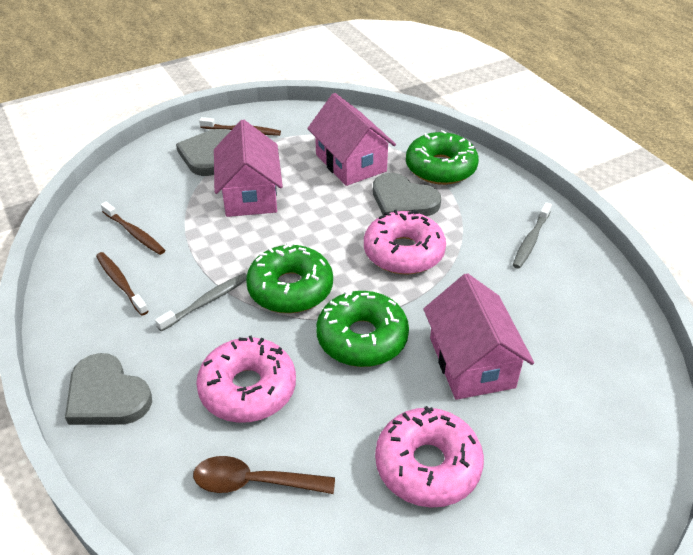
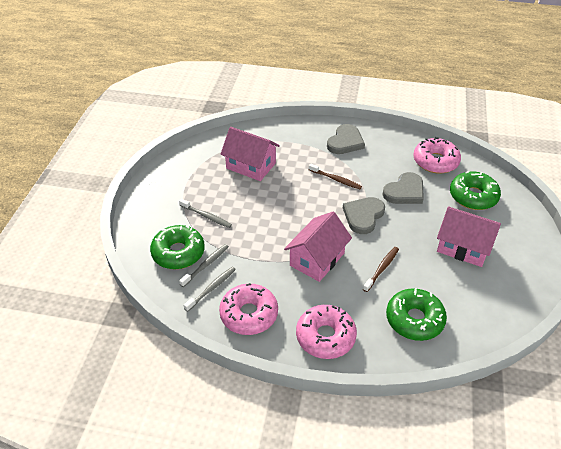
brown spoon: [193,456,335,494] = 1 -> none = 0
brown toothbrush: [96,252,149,316] [101,202,165,255] [199,117,281,136] = 3 -> [309,164,362,189] [363,247,399,292] = 2
grey toothbrush: [155,273,247,332] [513,203,552,269] = 2 -> [179,199,232,228] [179,244,229,287] [184,267,236,312] = 3

